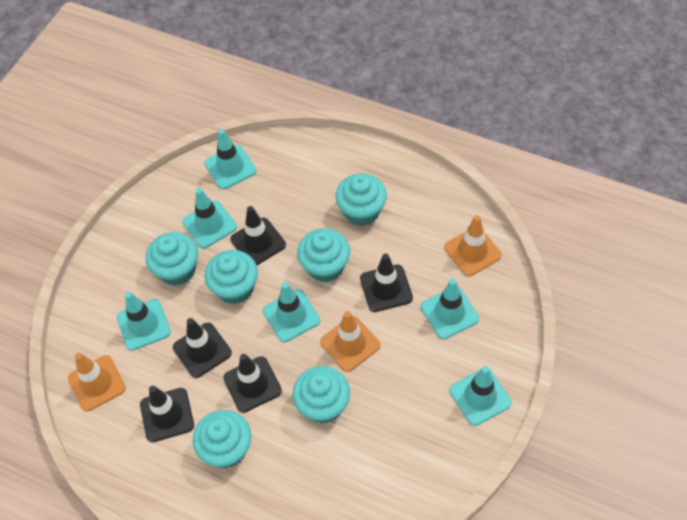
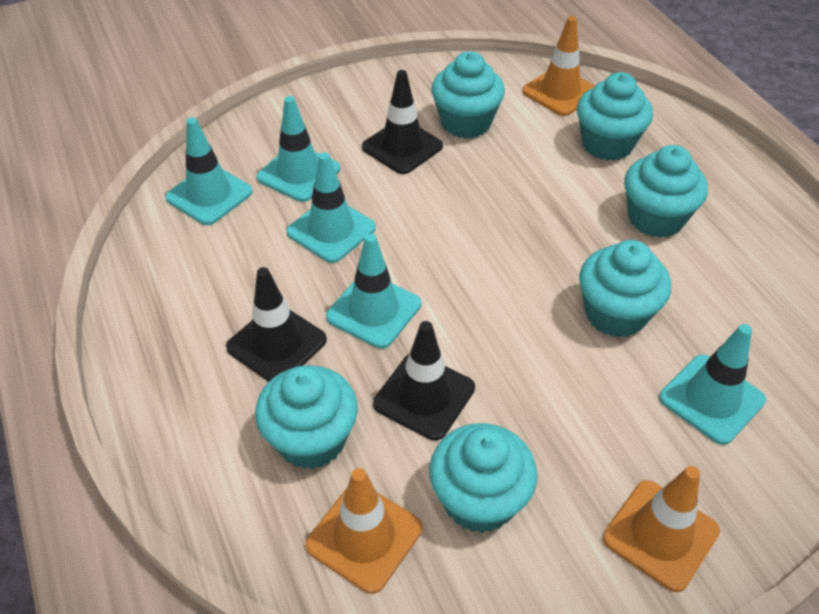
black traffic cone: [140,386,194,442] [173,318,232,378] [223,354,282,413] [230,206,286,265] [360,254,413,312] = 5 -> [226,267,327,382] [362,70,443,174] [373,321,475,441] = 3
turquoise traffic cone: [117,292,171,350] [182,188,237,248] [205,129,256,189] [263,282,320,342] [421,279,479,339] [450,366,512,426] = 6 -> [165,117,253,225] [257,96,340,202] [286,152,376,263] [326,234,421,349] [659,324,766,445] = 5

